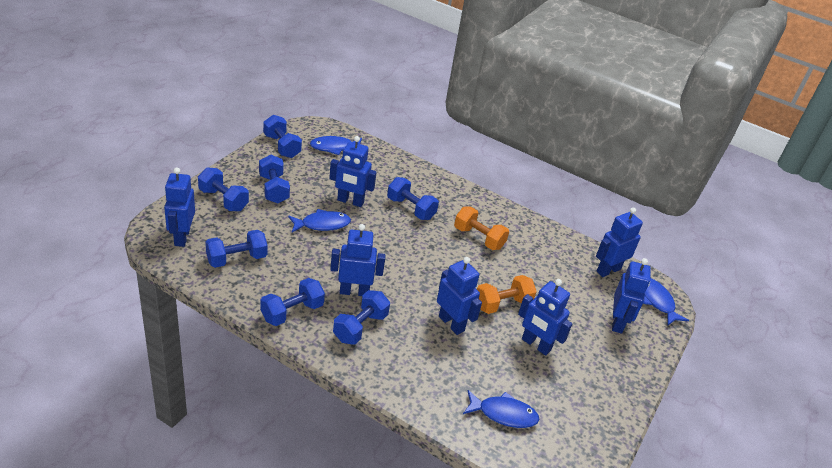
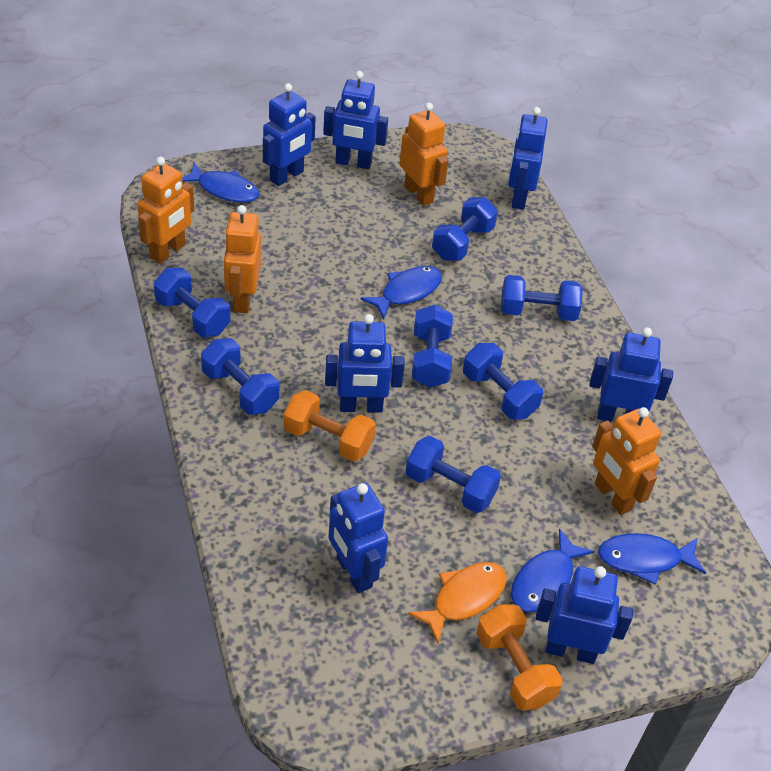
orange fish: none = 0 -> [408,562,507,644] = 1
orange robot: none = 0 -> [137,157,194,264] [224,205,261,313] [399,103,448,206] [592,407,661,515] = 4

